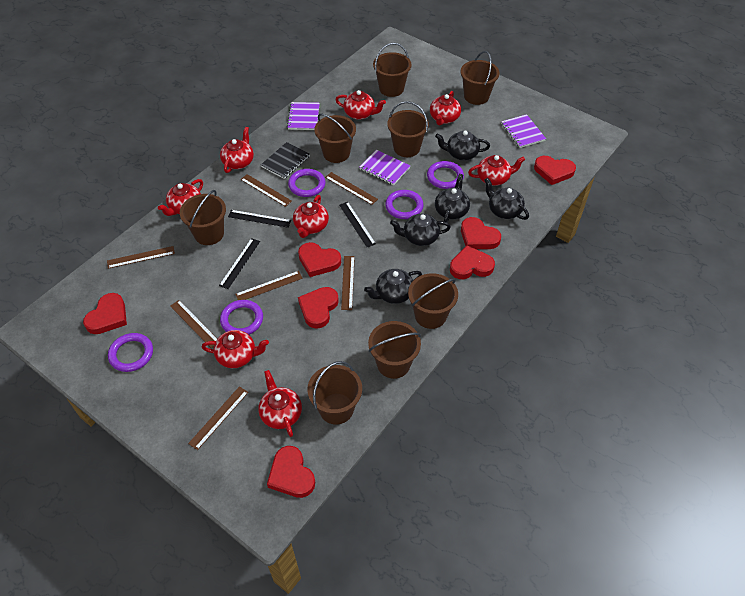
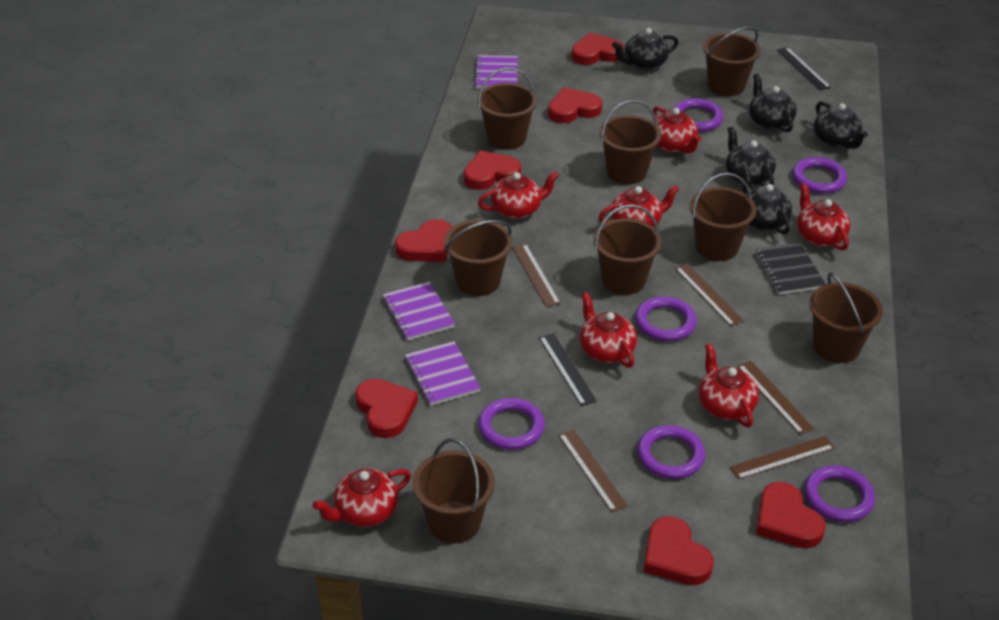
black ruler: [219,238,260,289] [228,210,291,228] [339,202,376,247] = 3 -> [539,333,597,406] [777,47,831,90] = 2
brown ruler: [107,246,175,269] [170,300,217,349] [188,386,248,450] [235,271,303,300] [240,174,292,207] [325,172,378,205] [341,256,355,310] = 7 -> [512,244,561,307] [558,429,628,512] [675,264,744,326] [730,436,835,480] [737,361,814,434] = 5
purple ring: [108,333,153,372] [220,300,263,334] [288,169,325,197] [385,190,424,219] [427,161,464,189] = 5 -> [478,398,545,450] [635,296,697,341] [637,425,705,479] [673,99,723,132] [792,157,847,194] [804,466,875,522] = 6
red teapot: [158,179,203,216] [202,330,269,368] [220,127,254,173] [258,370,302,437] [293,195,329,238] [335,90,386,120] [430,91,461,126] [468,155,525,186] = 8 -> [312,468,411,527] [478,171,559,219] [580,292,637,368] [599,185,679,227] [653,106,701,153] [698,343,759,427] [797,183,850,251] = 7

